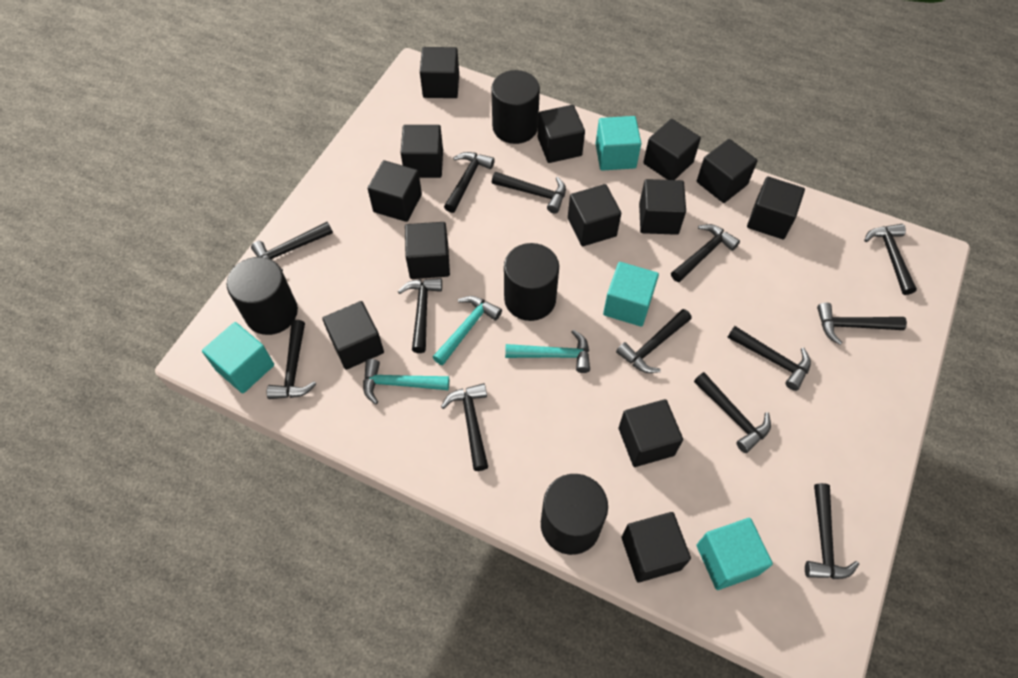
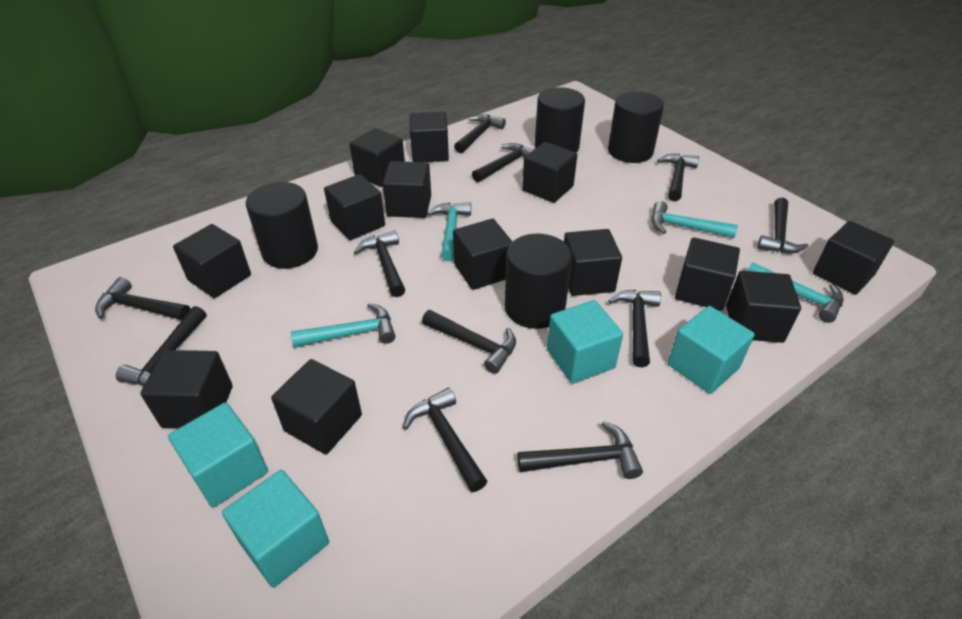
black hammer: [251,222,333,271] [267,320,316,399] [398,278,442,353] [441,383,488,471] [444,152,495,213] [492,172,566,214] [616,309,692,373] [671,224,740,282] [694,372,771,453] [727,326,811,391] [805,483,859,579] [817,303,907,345] [864,224,917,295] = 13 -> [95,277,191,320] [116,306,207,386] [354,231,405,297] [403,388,487,492] [422,310,516,374] [454,114,506,153] [472,143,533,182] [517,421,643,479] [608,290,661,367] [657,154,699,202] [757,197,809,254] = 11
turquoise hammer: [363,359,449,404] [433,296,502,365] [505,330,590,373] = 3 -> [291,303,396,348] [427,202,471,261] [652,201,738,238] [747,262,844,323] = 4

